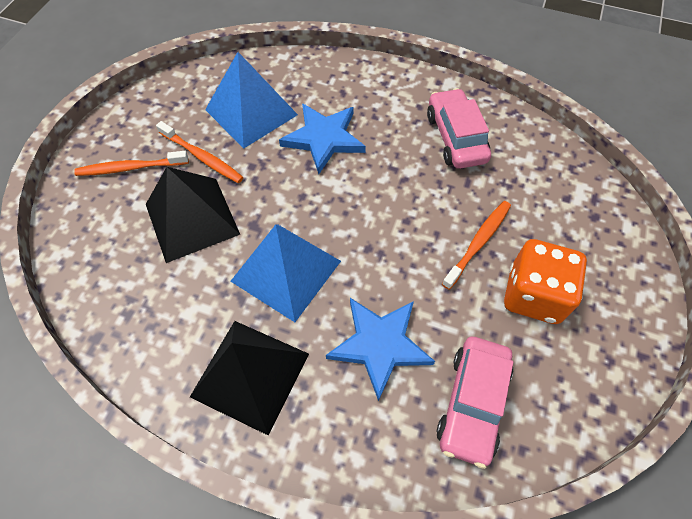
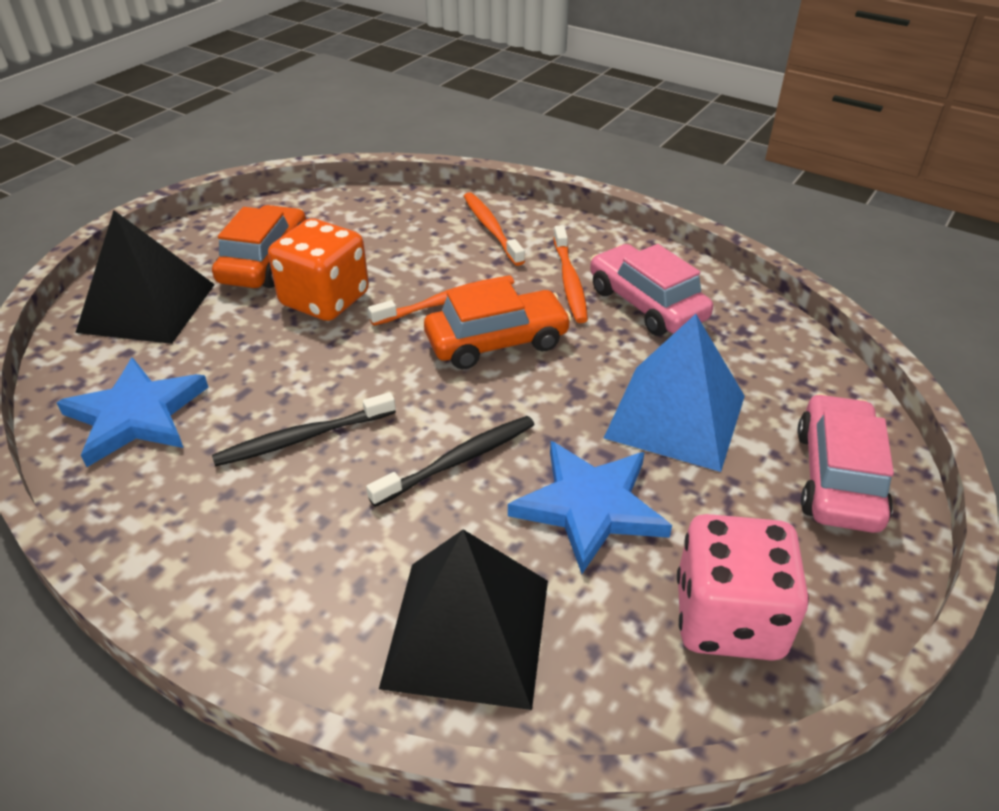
black toothbrush: none = 0 -> [212,392,396,466] [366,416,535,507] = 2
blue pyramid: [205,52,298,149] [230,224,341,322] = 2 -> [604,314,745,472] = 1
orange car: none = 0 -> [212,205,306,288] [424,279,572,369] = 2
pink dice: none = 0 -> [677,514,809,661] = 1

